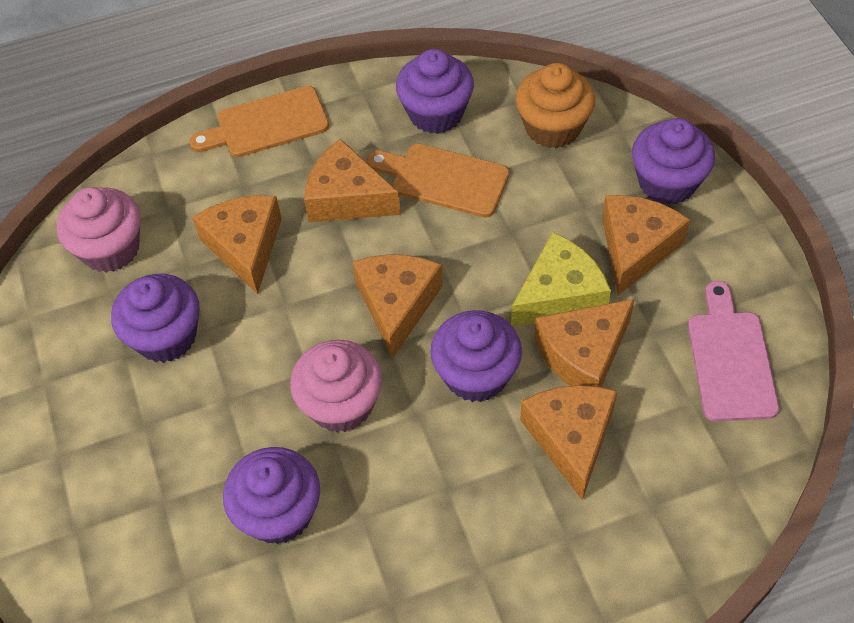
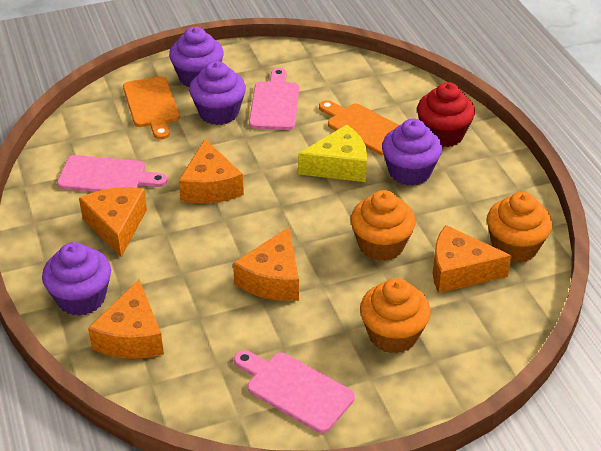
orange cheese: [192,195,282,294] [304,139,401,222] [353,254,443,359] [520,385,617,500] [534,299,635,387] [602,195,690,295] = 6 -> [79,187,147,257] [88,279,164,359] [179,139,244,204] [233,227,299,301] [433,225,512,293] = 5
orange cupcake: [516,63,595,148] = 1 -> [351,190,416,261] [360,278,431,354] [487,192,553,263] = 3
pink cupcake: [56,187,141,273] [290,340,382,432] = 2 -> none = 0
pink cutting board: [688,281,779,421] = 1 -> [57,155,167,192] [234,350,355,433] [249,68,299,130] = 3
purple cupcake: [111,274,200,363] [223,447,320,544] [396,49,474,134] [430,310,522,402] [632,118,715,205] = 5 -> [42,242,111,316] [169,27,224,87] [189,61,246,125] [382,119,442,186] = 4
red cupcake: none = 0 -> [417,82,475,147] = 1

